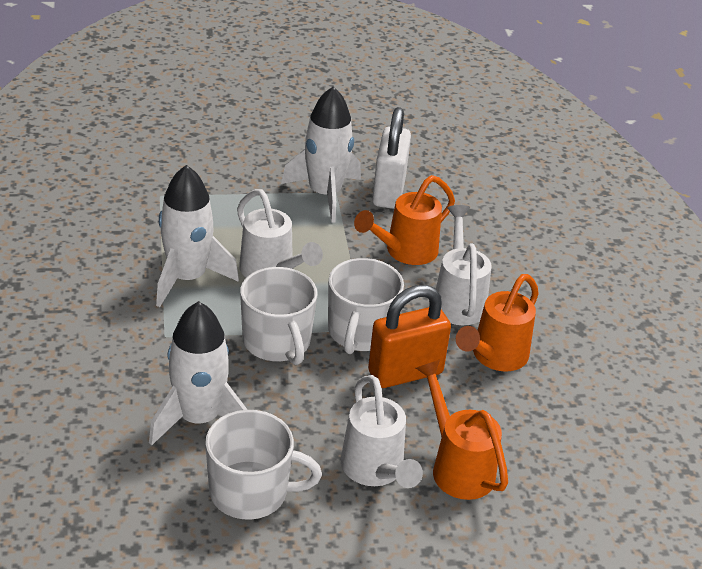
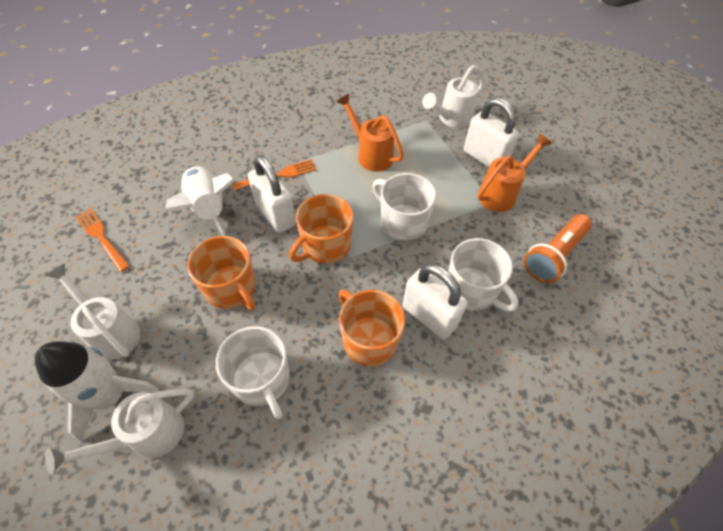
orange flashlight: none = 0 -> [524,214,592,283] = 1
orange fork: none = 0 -> [75,209,130,272] [232,159,316,191] = 2
orange mug: none = 0 -> [187,236,256,310] [289,194,353,264] [338,290,405,367] = 3
orange padlock: [368,285,451,388] = 1 -> none = 0
orange watering can: [354,175,455,265] [416,360,508,500] [456,274,539,371] = 3 -> [336,94,404,172] [478,134,552,212] = 2
white padlock: [372,107,411,209] = 1 -> [248,155,296,233] [403,263,468,339] [464,98,519,167] = 3
white rocket: [149,301,248,446] [156,165,239,307] [281,86,361,223] = 3 -> [35,341,159,442] [166,166,235,236] = 2

